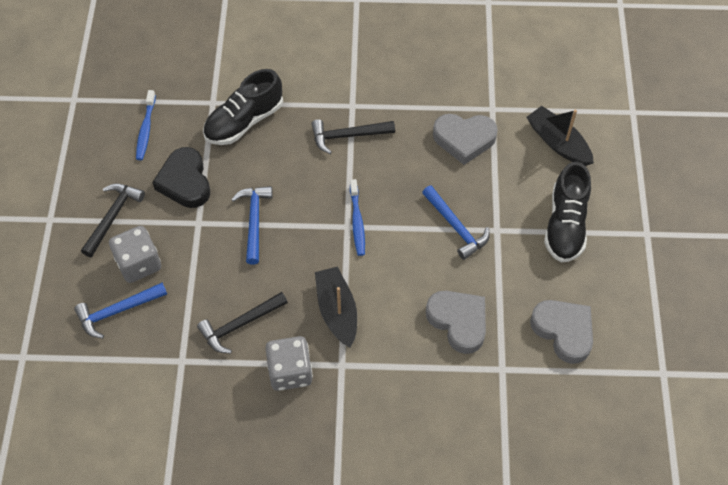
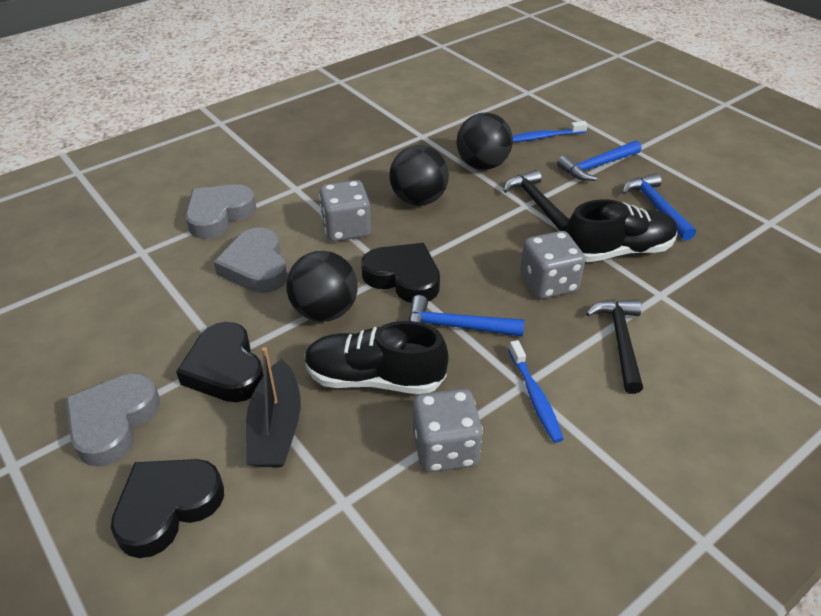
black ball: none = 0 -> [286,251,358,322] [389,145,449,206] [456,113,513,170] = 3
black boat: [315,266,357,348] [526,106,594,166] = 2 -> [246,347,301,467] = 1
black hammer: [81,184,145,257] [197,292,288,354] [311,119,395,154] = 3 -> [503,170,569,231] [586,300,643,394] = 2
black heart: [152,147,210,208] = 1 -> [111,459,224,558] [176,322,264,402] [361,243,440,303] = 3
grey dice: [109,226,161,283] [265,336,313,391] = 2 -> [319,180,371,242] [413,389,483,472] [520,231,585,299] = 3

